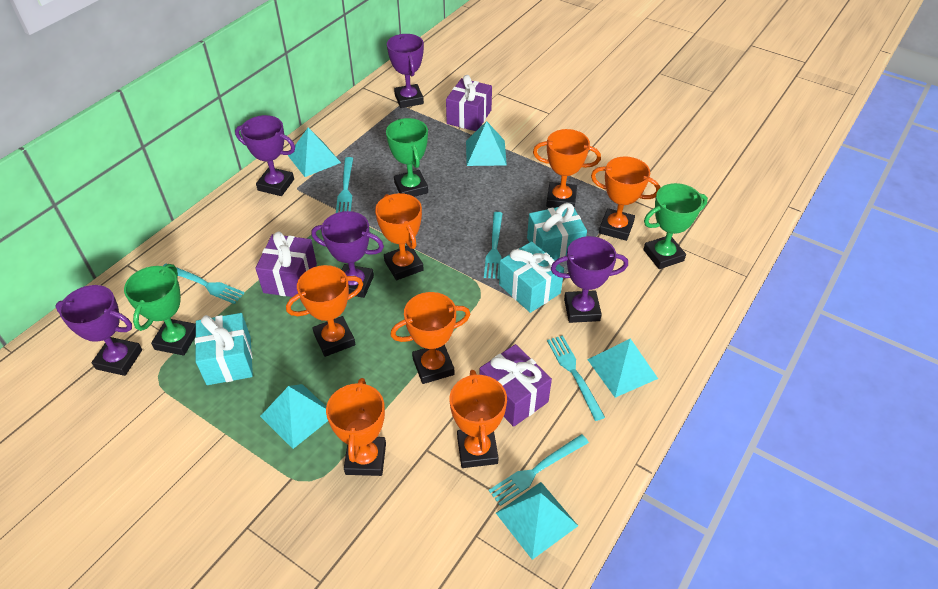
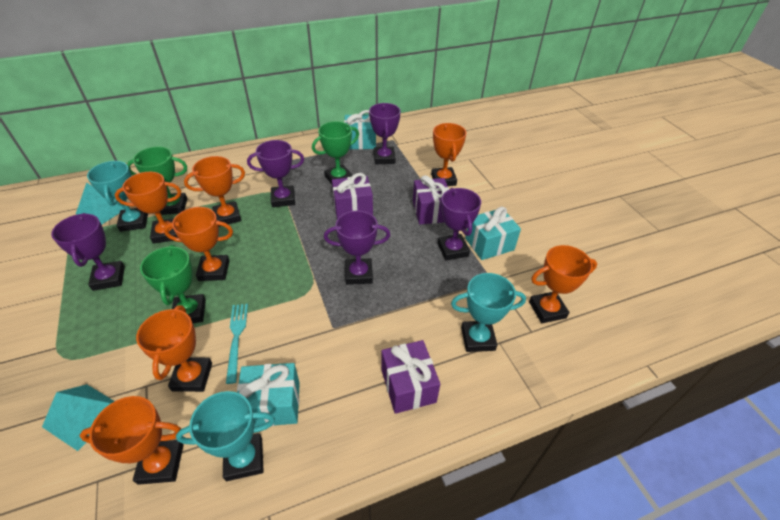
turquoise fork: [163,264,244,304] [336,157,353,213] [484,212,503,279] [489,434,589,506] [547,335,605,421] = 5 -> [226,304,248,384] = 1
turquoise pyramid: [260,384,328,449] [288,128,341,177] [466,121,507,166] [496,482,578,560] [587,338,658,398] = 5 -> [42,384,115,451] [76,183,125,225] = 2
turquoise trophy: none = 0 -> [87,161,148,232] [176,391,275,481] [451,273,526,352] = 3

